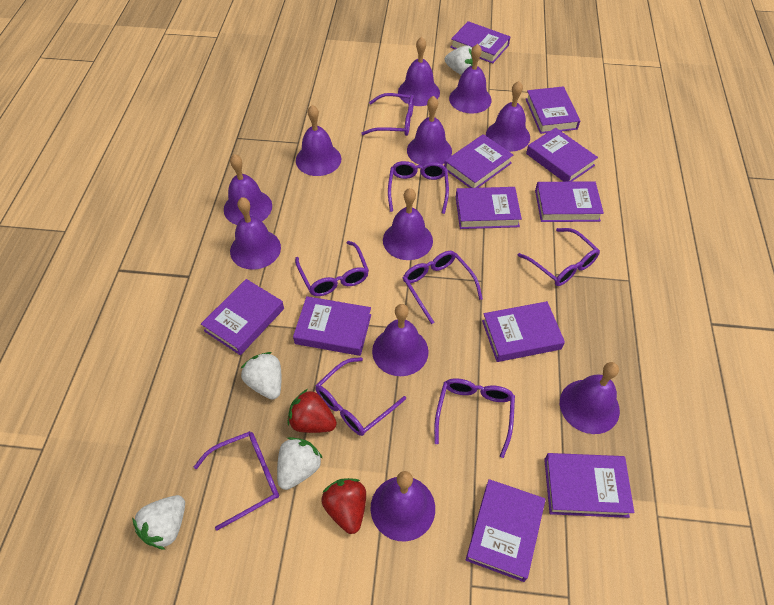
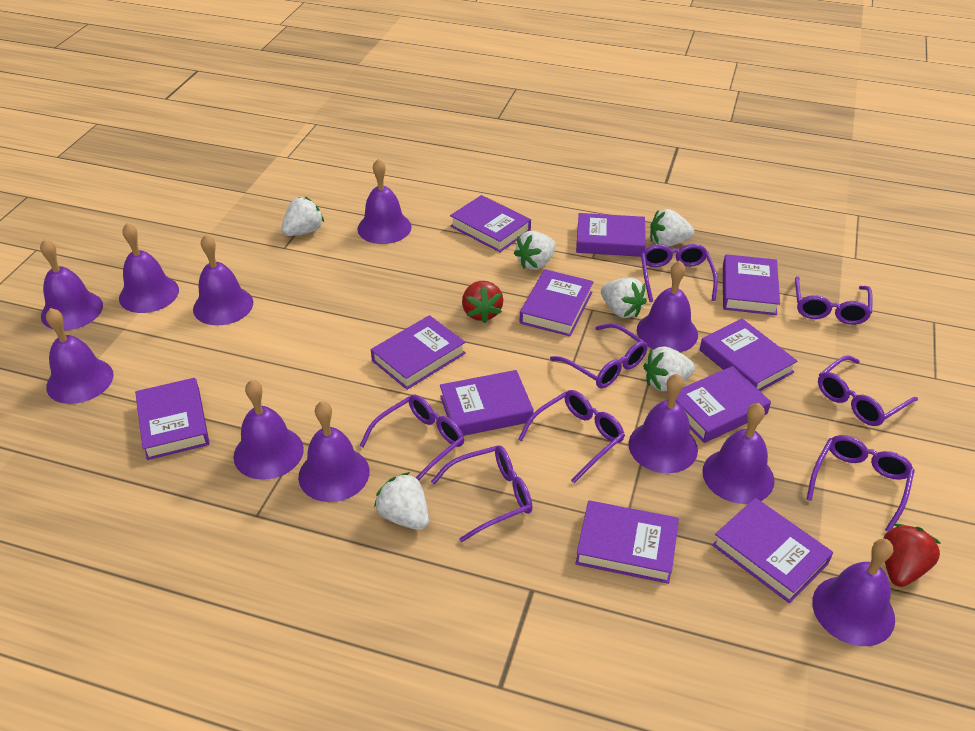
white strawberry: [132,495,185,550] [241,352,281,400] [277,437,323,490] [445,46,473,75] = 4 -> [281,197,324,236] [374,472,429,530] [514,231,556,270] [601,277,647,318] [643,346,695,391] [650,209,694,247] = 6

